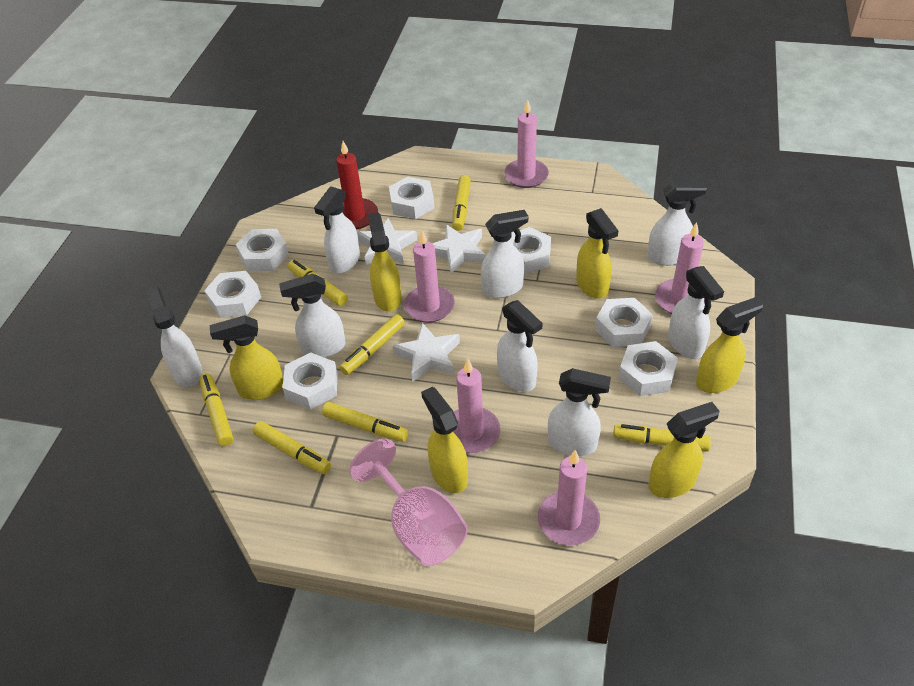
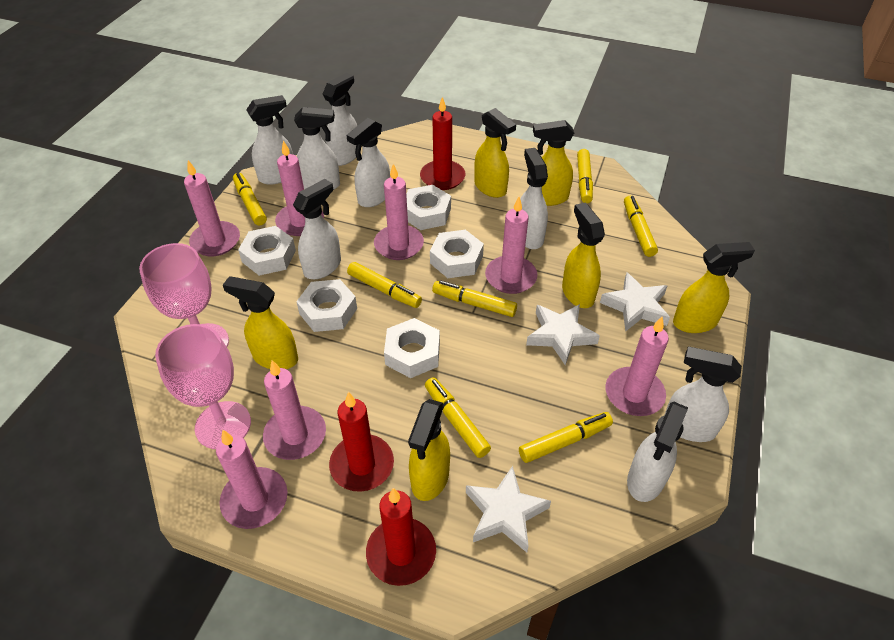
pink candle: [404,230,455,322] [453,359,501,453] [504,99,549,188] [538,450,600,545] [655,222,705,314] = 5 -> [184,160,240,256] [216,430,288,529] [263,360,326,460] [275,140,324,236] [374,164,424,260] [485,197,537,294] [606,317,669,416] = 7
pink goblet: [349,438,468,566] = 1 -> [139,243,229,347] [155,324,251,449] = 2
red candle: [336,141,378,229] = 1 -> [329,392,394,492] [366,488,436,586] [420,97,465,190] = 3
white nut: [204,271,261,318] [236,229,289,271] [283,353,338,410] [389,177,435,219] [511,227,551,275] [595,298,653,347] [619,341,678,396] = 7 -> [238,226,296,276] [296,279,357,332] [384,318,440,378] [406,185,451,230] [430,230,484,278] = 5

